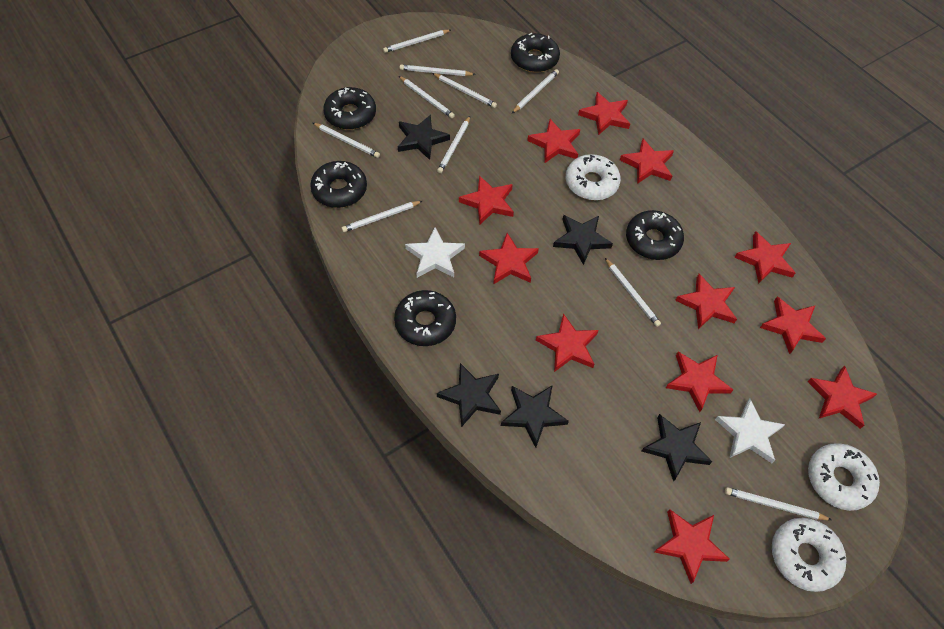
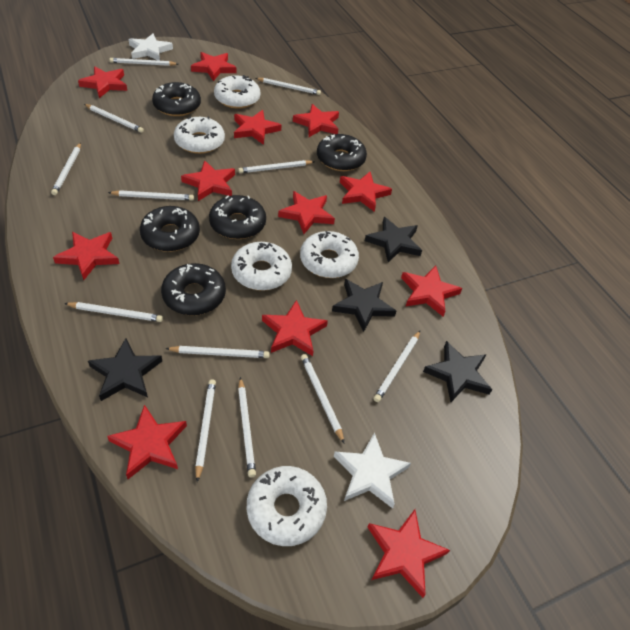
black star: [398,115,450,160] [437,363,501,427] [501,386,569,448] [553,215,613,265] [641,414,712,482] = 5 -> [88,338,162,401] [332,279,396,332] [365,217,422,262] [423,341,492,402] = 4
white donut: [566,154,621,200] [772,518,846,592] [808,443,880,511] = 3 -> [174,116,225,154] [214,75,260,109] [231,242,292,291] [247,466,327,546] [300,231,359,278] = 5
white pencil: [313,123,380,158] [342,201,422,232] [383,30,451,53] [399,76,455,118] [400,65,476,76] [432,73,497,108] [437,116,470,173] [512,69,559,113] [605,258,661,327] [725,487,832,520] = 10 -> [51,143,81,195] [64,302,163,322] [84,104,144,133] [108,190,194,201] [110,58,178,66] [165,346,270,358] [195,379,216,482] [238,160,315,173] [238,377,256,477] [256,78,321,95] [301,354,344,443] [373,331,420,402] = 12

